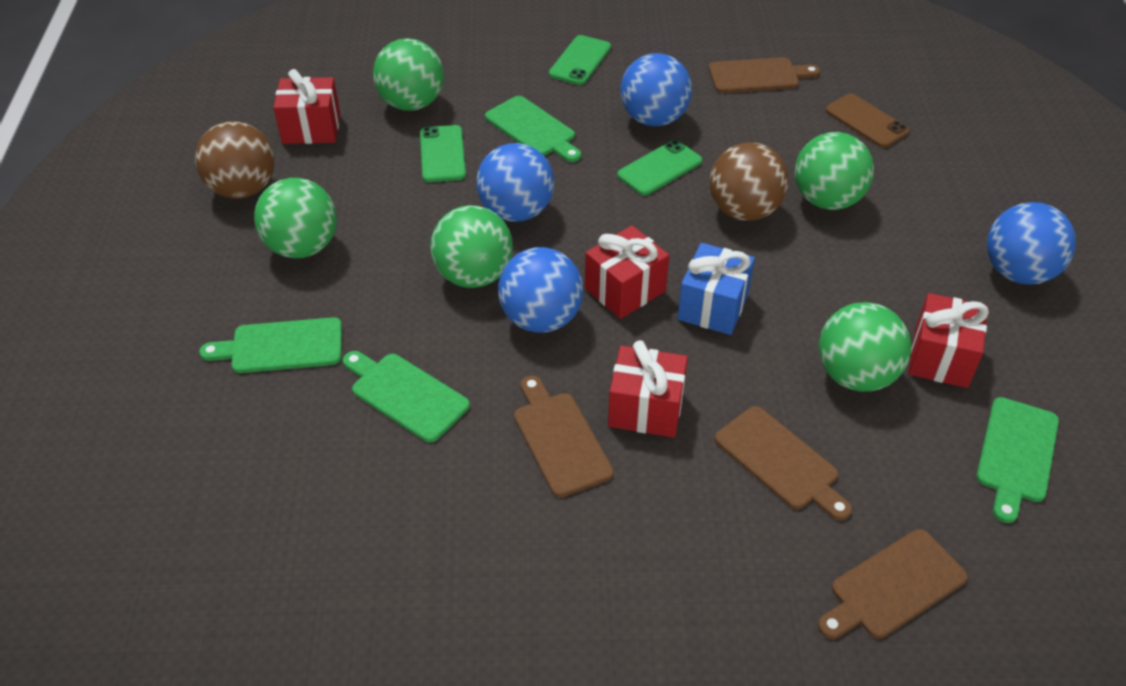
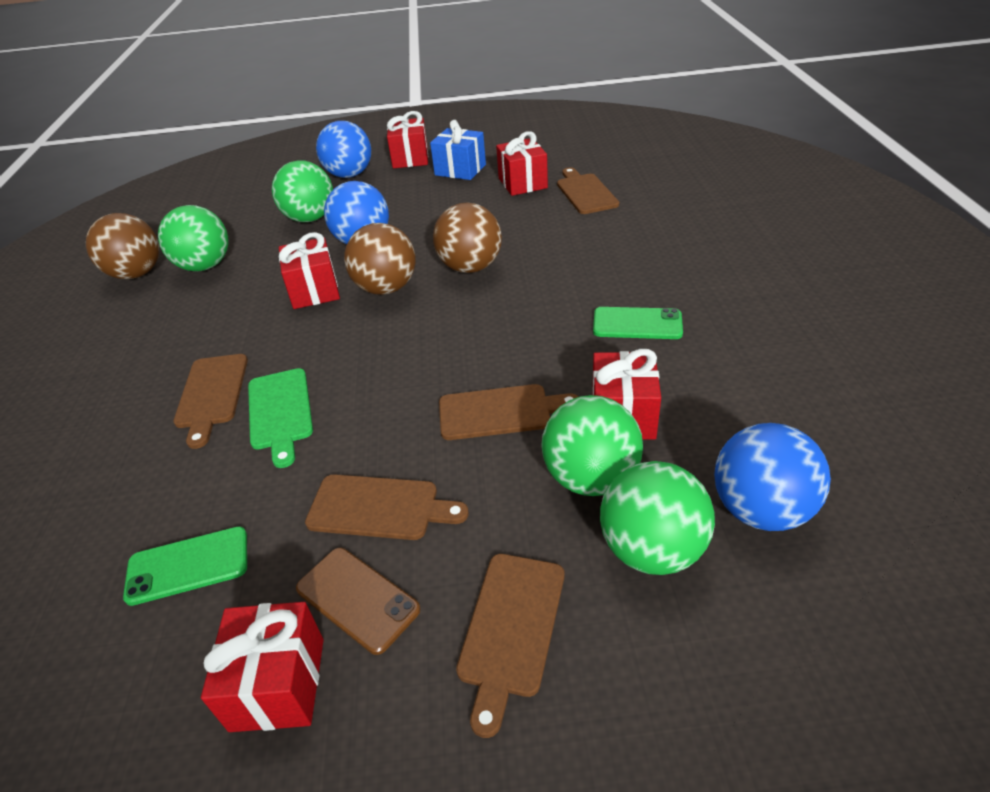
blue ball: [476,143,554,222] [498,247,583,333] [620,53,692,126] [987,202,1076,285] = 4 -> [316,121,371,178] [324,181,389,244] [714,423,831,531] = 3
brown ball: [195,121,274,199] [710,143,788,221] = 2 -> [86,213,159,279] [344,223,415,295] [433,202,502,273] = 3
brown cutting board: [514,376,614,497] [708,57,820,93] [715,406,852,521] [818,529,968,639] = 4 -> [173,354,248,449] [305,474,469,540] [439,384,579,440] [456,554,564,738] [557,167,619,214] = 5
green ball: [254,178,337,258] [373,38,444,111] [430,205,513,288] [795,132,874,210] [819,302,911,392] = 5 -> [158,205,229,271] [272,160,333,222] [541,395,643,496] [600,461,715,575] = 4
green cutting board: [199,317,342,373] [343,351,470,442] [485,96,581,162] [976,397,1059,523] = 4 -> [248,368,313,468] = 1
green phone: [420,125,466,182] [549,35,611,85] [617,140,702,196] = 3 -> [123,526,247,606] [593,307,683,339] = 2
red gift: [273,69,340,144] [585,225,669,319] [608,340,688,438] [908,293,989,388] = 4 -> [201,602,324,732] [279,232,340,309] [387,111,428,168] [496,131,548,196] [592,349,661,439] = 5

